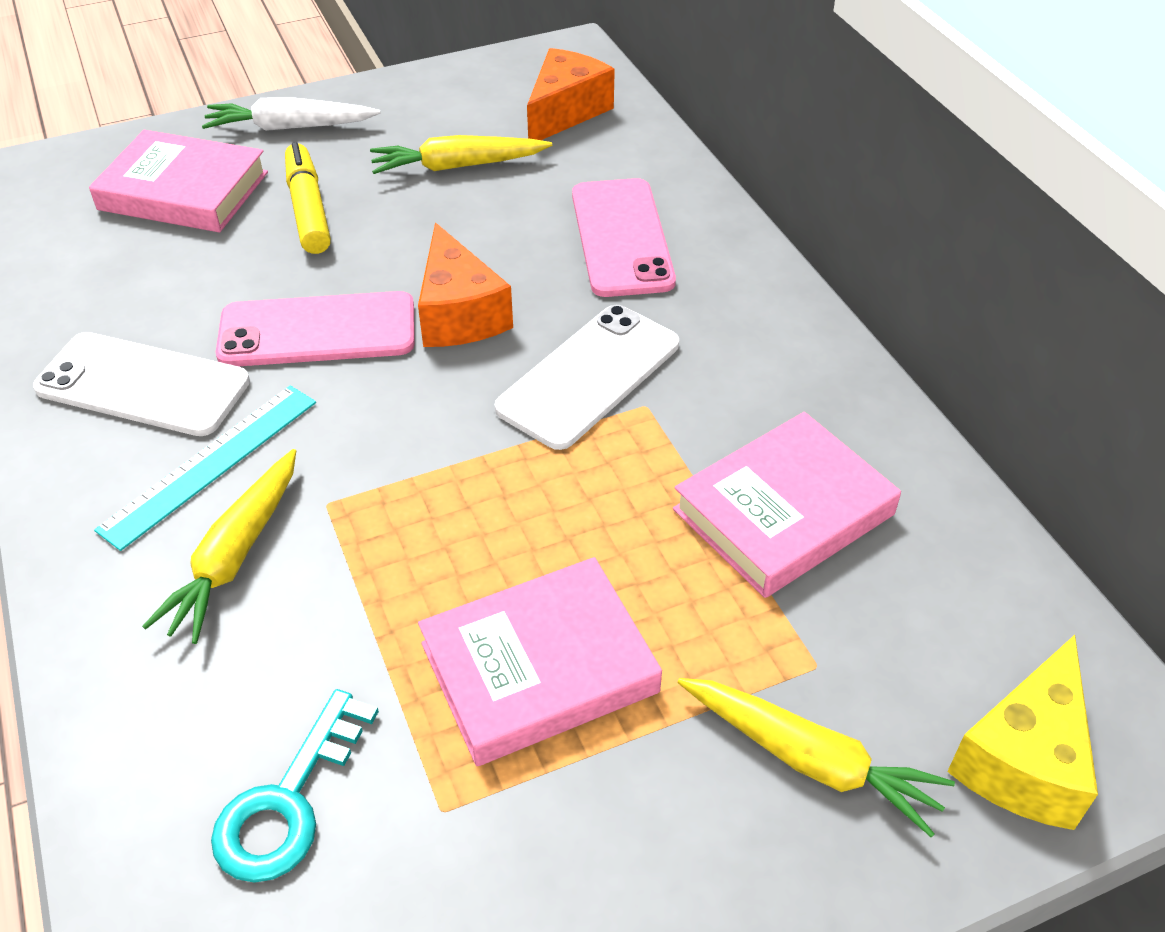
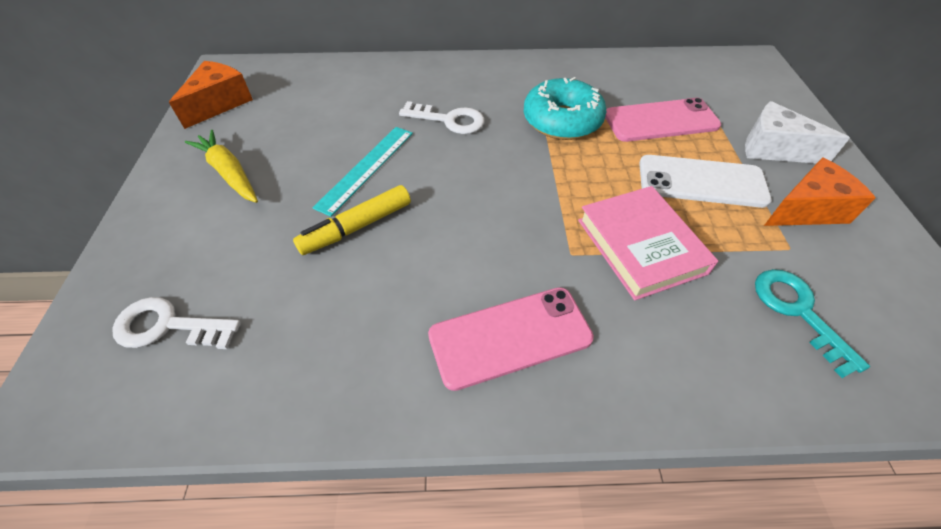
pink book: [89,130,268,232] [418,557,662,766] [673,412,901,598] = 3 -> [578,186,718,300] = 1
turquoise donut: none = 0 -> [524,77,607,140] = 1
white carrot: [202,97,381,131] = 1 -> none = 0
white cheese: none = 0 -> [745,101,850,164] = 1
white key: none = 0 -> [112,297,241,349] [399,101,484,134] = 2
white phone: [33,332,250,436] [495,305,679,450] = 2 -> [639,155,772,208] = 1
yellow carrot: [142,449,296,644] [370,135,552,174] [678,678,955,837] = 3 -> [185,130,258,203] = 1
yellow cheese: [947,635,1098,830] = 1 -> none = 0

